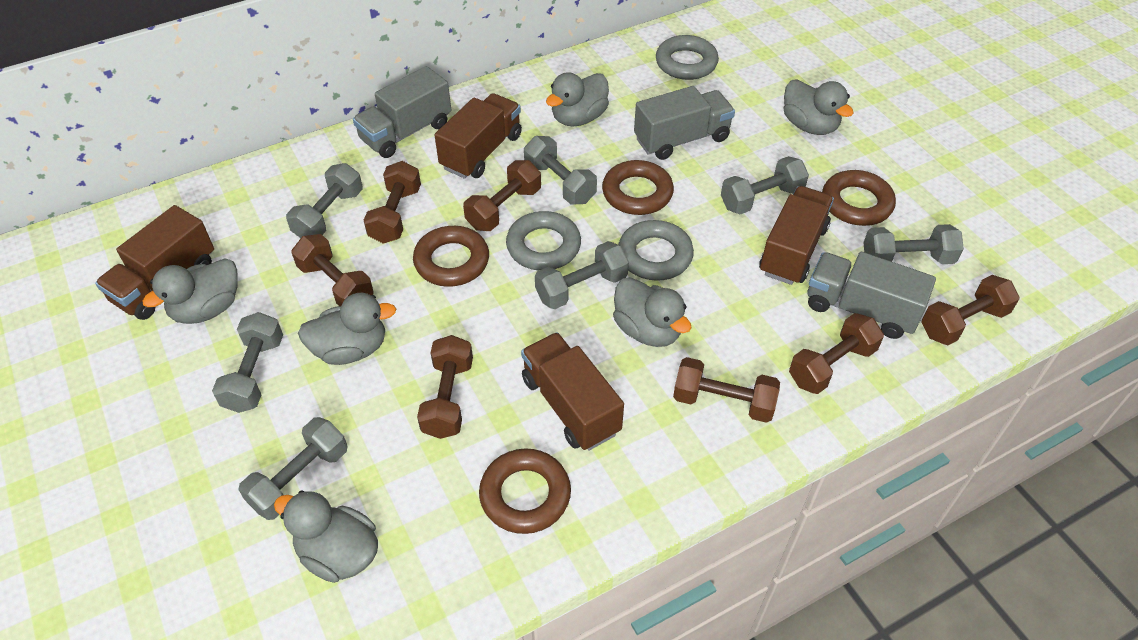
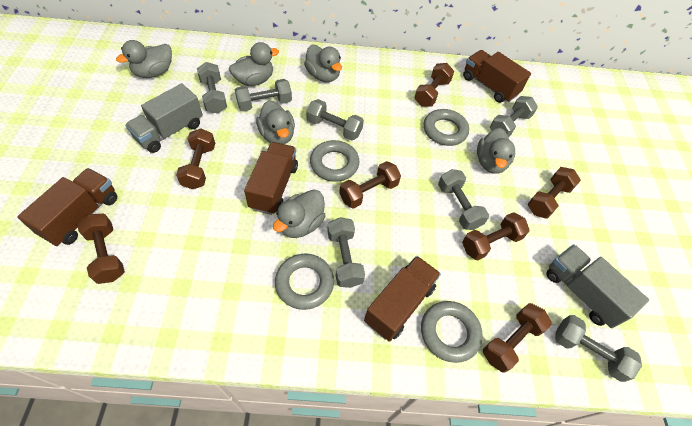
brown ring: [413,226,489,287] [479,449,571,534] [602,160,674,215] [822,170,896,226] = 4 -> none = 0
grey ring: [506,211,581,271] [618,220,694,281] [656,35,719,80] = 3 -> [275,254,334,310] [310,140,359,182] [421,301,482,363] [424,109,469,146] = 4
grey truck: [353,66,451,158] [634,86,735,160] [808,252,936,339] = 3 -> [125,84,203,153] [547,244,649,328] = 2

